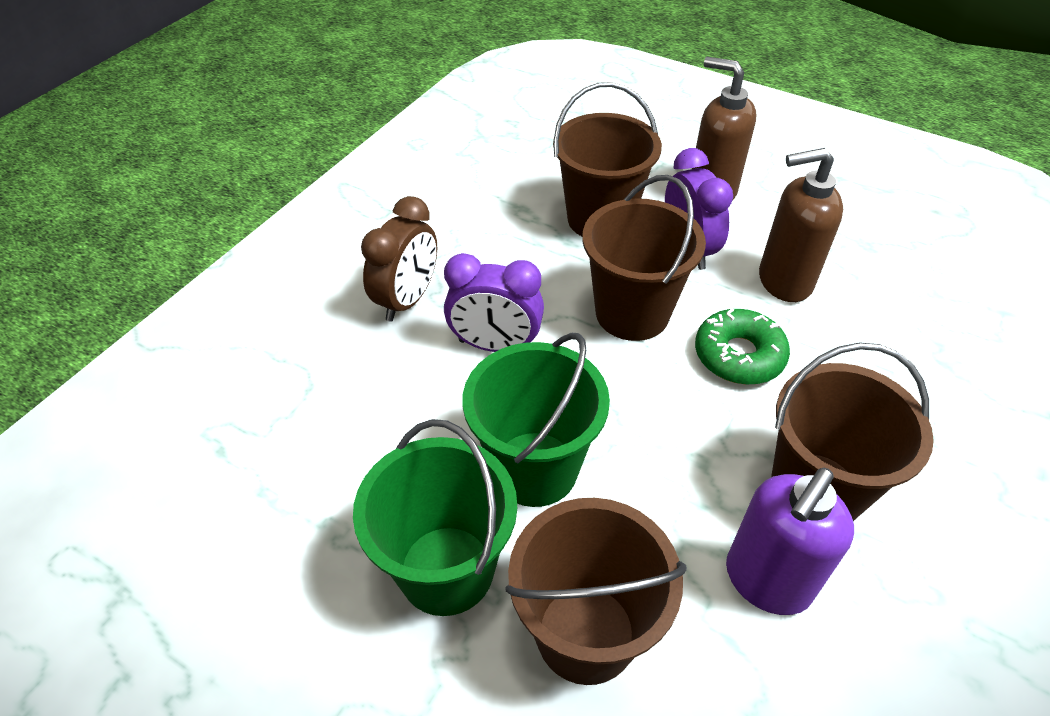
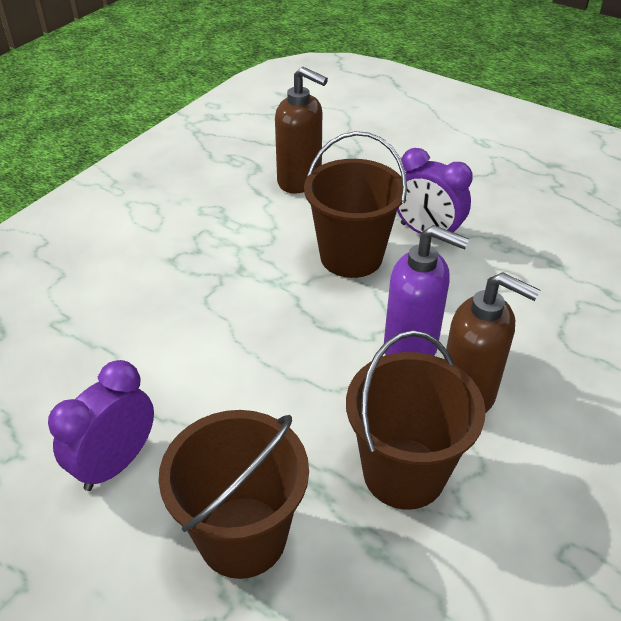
brown bucket: [505,498,687,685] [553,82,662,237] [582,175,706,341] [771,342,934,521] = 4 -> [158,410,309,579] [304,131,407,278] [346,330,486,510] = 3
brown clock: [361,196,437,322] = 1 -> none = 0
green bucket: [353,419,517,616] [462,332,610,507] = 2 -> none = 0
green donut: [695,308,790,385] = 1 -> none = 0

